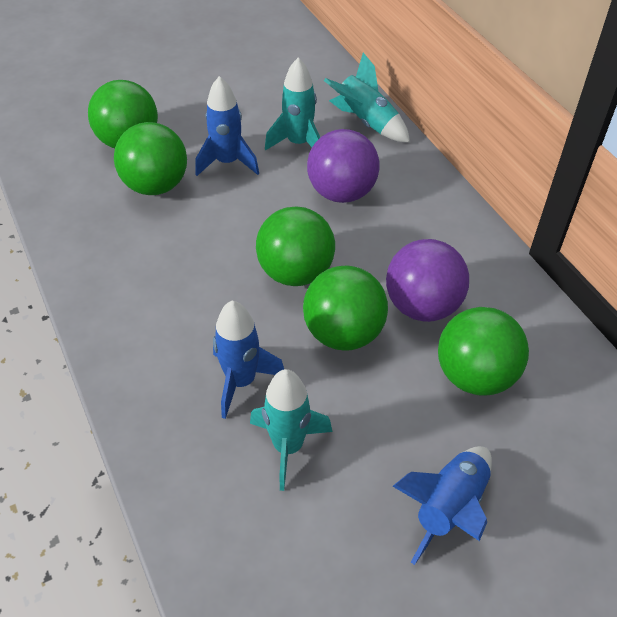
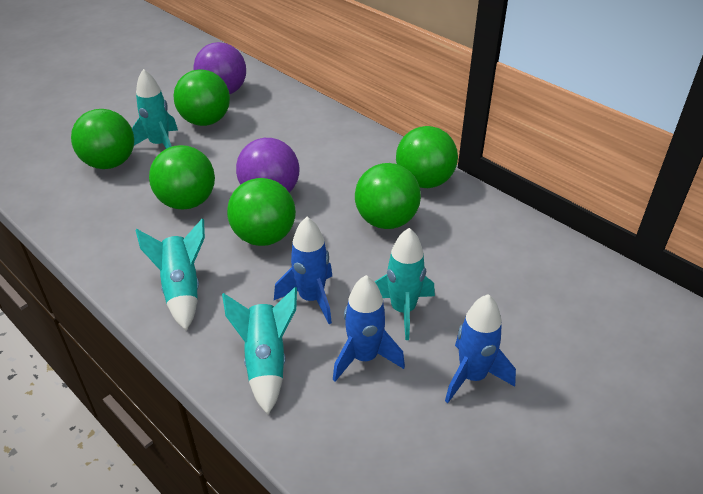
green ball: [88,80,158,148] [114,122,187,195] [256,207,335,286] [303,265,388,351] [438,307,529,396] = 5 -> [71,109,134,169] [149,145,215,210] [174,70,230,126] [227,178,296,246] [355,163,421,229] [396,126,458,188] = 6
turquoise rocket: [250,369,332,491] [265,58,321,151] [324,53,410,143] = 3 -> [132,69,178,149] [135,218,205,330] [222,287,297,414] [375,228,435,340] = 4

